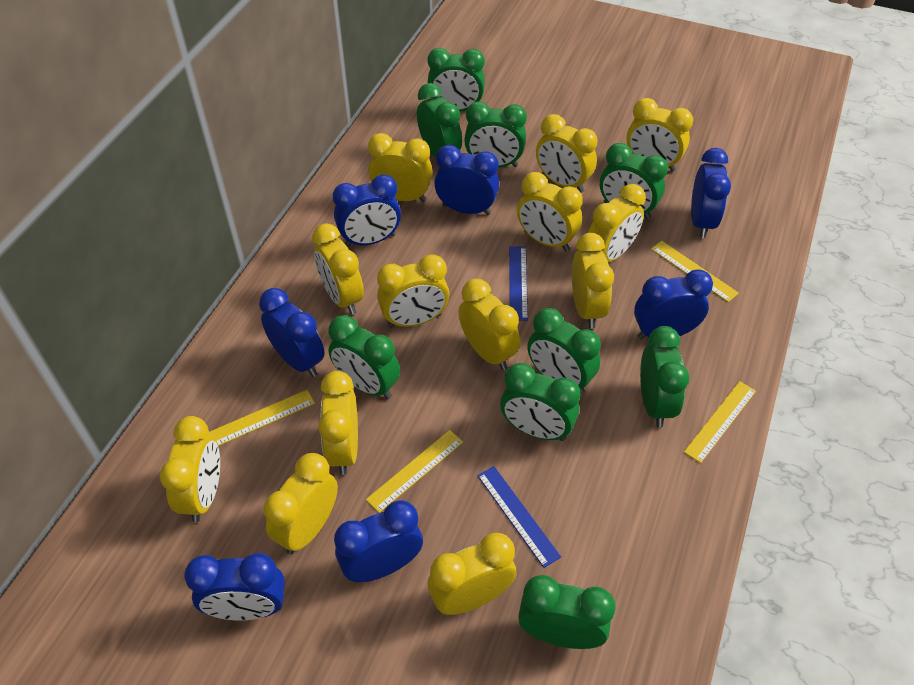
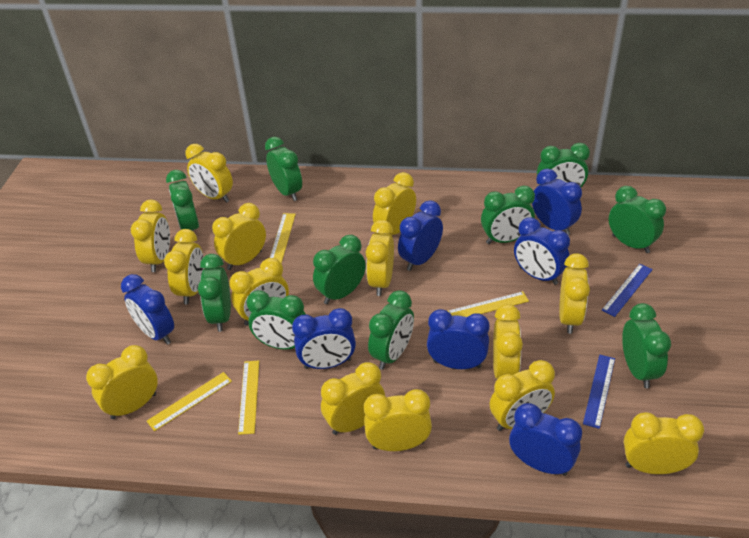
green clock: [328,315,400,399] [417,83,462,158] [427,48,485,111] [464,101,527,167] [500,363,581,441] [518,575,616,649] [527,308,601,394] [600,143,668,219] [640,326,689,427] = 9 -> [166,170,199,232] [198,254,231,332] [246,290,306,350] [265,137,302,201] [313,235,366,304] [368,290,414,370] [481,185,535,244] [537,143,590,187] [609,186,666,253] [622,303,671,388] = 10
yellow clock: [160,416,220,522] [264,453,338,554] [312,223,364,315] [318,371,358,475] [368,133,433,202] [377,254,449,328] [428,533,517,615] [459,279,520,370] [517,172,582,251] [536,114,597,193] [572,233,614,329] [588,184,646,262] [626,98,693,172] = 13 -> [86,345,158,419] [131,200,170,272] [164,229,204,304] [186,144,233,203] [212,203,266,270] [229,258,289,326] [321,362,385,435] [364,389,432,451] [366,220,394,296] [373,172,416,235] [490,360,555,431] [493,304,523,379] [559,253,590,334] [624,412,704,474] = 14

